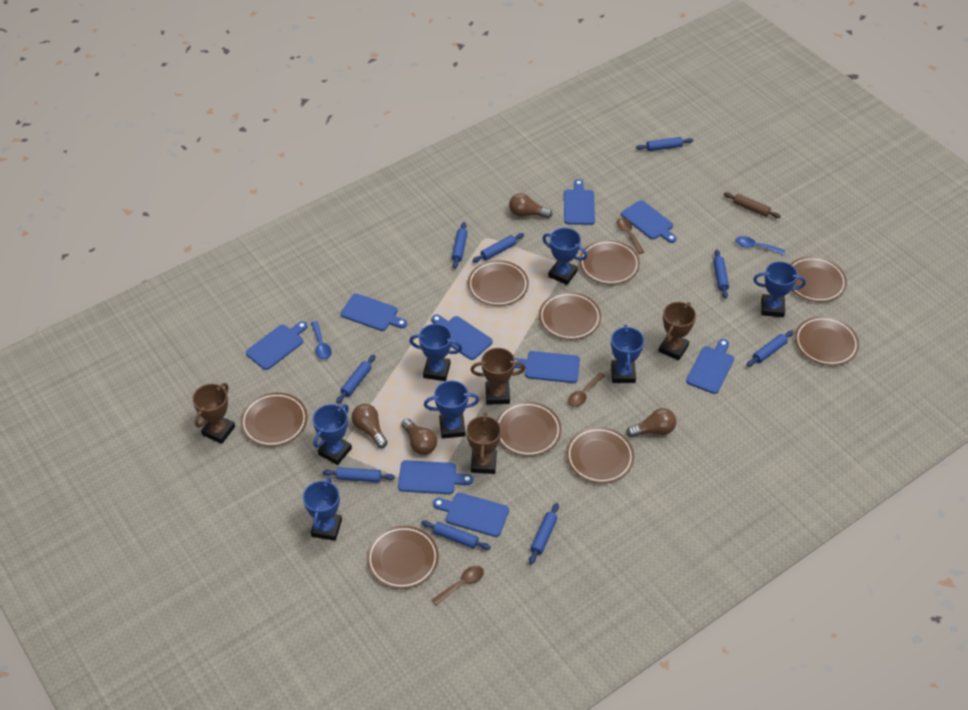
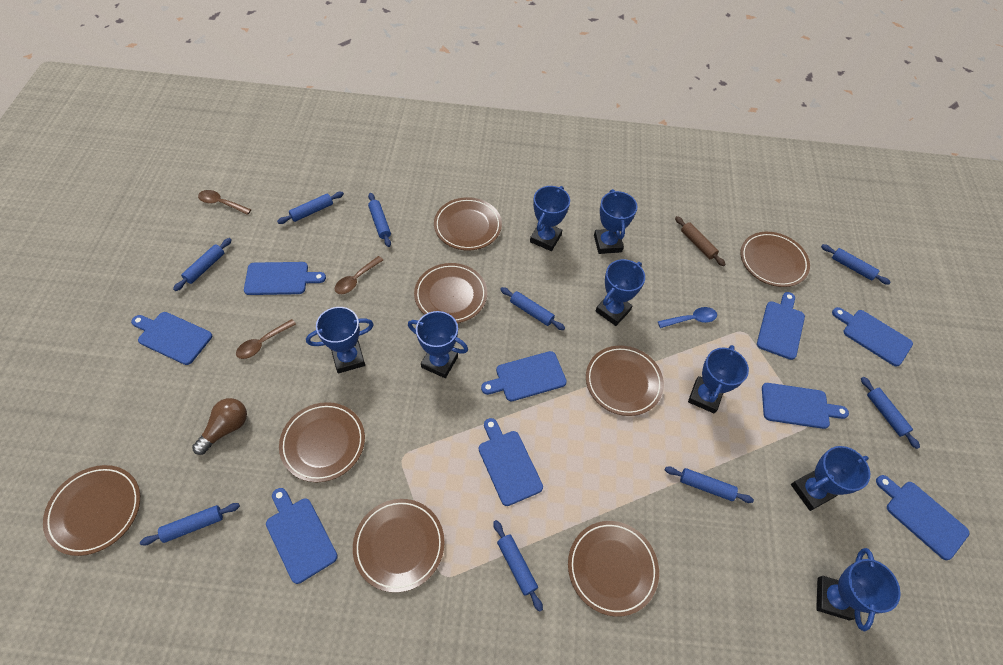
blue spoon: [311,321,332,360] [735,236,785,255] = 2 -> [658,307,717,328] = 1
blue trophy: [303,477,342,541] [313,404,352,465] [409,324,462,381] [424,381,479,439] [542,228,587,285] [611,325,644,383] [753,261,806,317] = 7 -> [306,307,374,374] [408,311,468,378] [530,186,570,251] [594,189,637,254] [595,259,645,326] [688,345,749,414] [791,446,870,511] [816,548,901,632] = 8
brown light bulb: [352,404,388,448] [401,419,437,455] [509,193,553,219] [626,408,676,437] = 4 -> [192,398,247,455] = 1
brown plate: [240,392,307,447] [367,526,439,589] [468,260,529,306] [496,401,562,457] [539,292,601,340] [566,427,634,484] [579,240,640,285] [791,256,847,302] [795,316,859,366] = 9 -> [43,465,140,556] [279,402,365,482] [353,499,444,593] [414,263,487,323] [434,197,502,250] [568,521,659,617] [586,346,664,416] [740,232,810,287] = 8
brown trophy: [192,383,235,444] [466,413,501,474] [471,348,525,405] [659,302,696,361] = 4 -> none = 0

